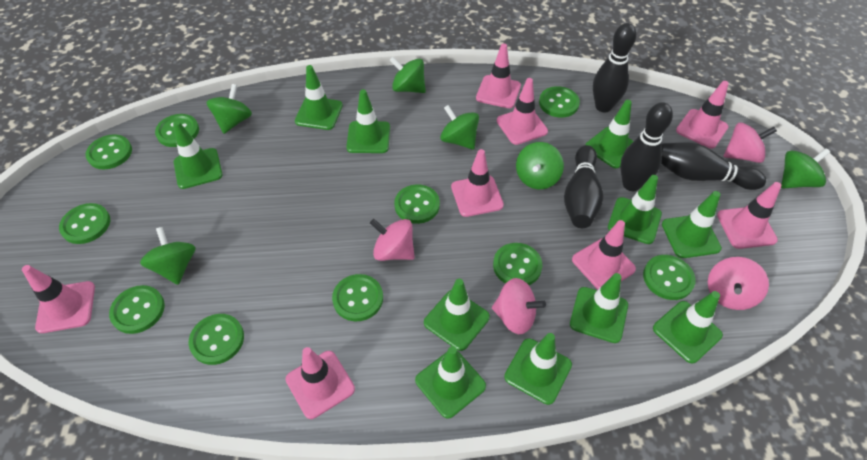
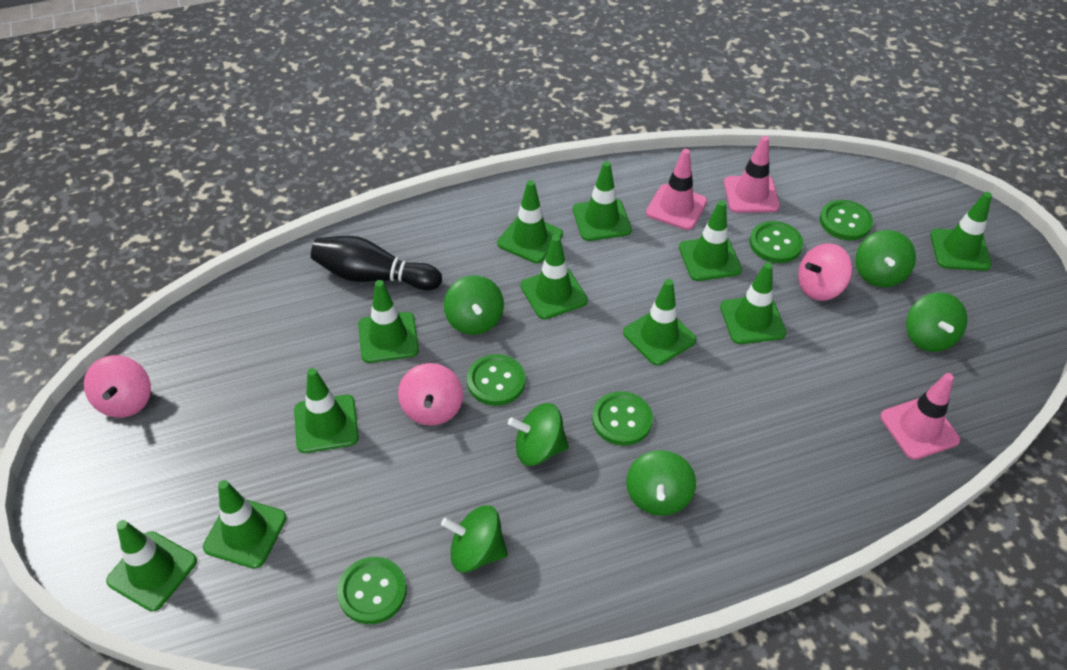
black bowling pin: [564,145,603,228] [593,23,636,112] [620,102,673,191] [661,142,766,190] = 4 -> [311,236,442,290] = 1
green button: [59,203,110,244] [86,134,132,169] [109,285,165,334] [155,114,199,147] [189,314,244,365] [332,274,383,321] [394,184,440,224] [493,243,542,285] [539,86,580,118] [643,255,696,300] = 10 -> [337,557,407,624] [467,354,526,406] [592,391,653,446] [750,221,803,263] [820,200,873,240] = 5
pink spinning top: [370,219,415,261] [492,278,546,334] [708,257,769,310] [724,122,777,163] = 4 -> [84,355,151,418] [398,363,463,426] [798,243,852,301] = 3
pink traffic cone: [22,265,95,333] [286,347,355,419] [451,149,504,217] [476,43,521,108] [497,78,548,145] [572,220,636,289] [676,81,729,149] [717,182,781,249] = 8 -> [646,149,707,230] [724,136,780,213] [880,373,960,460] = 3

